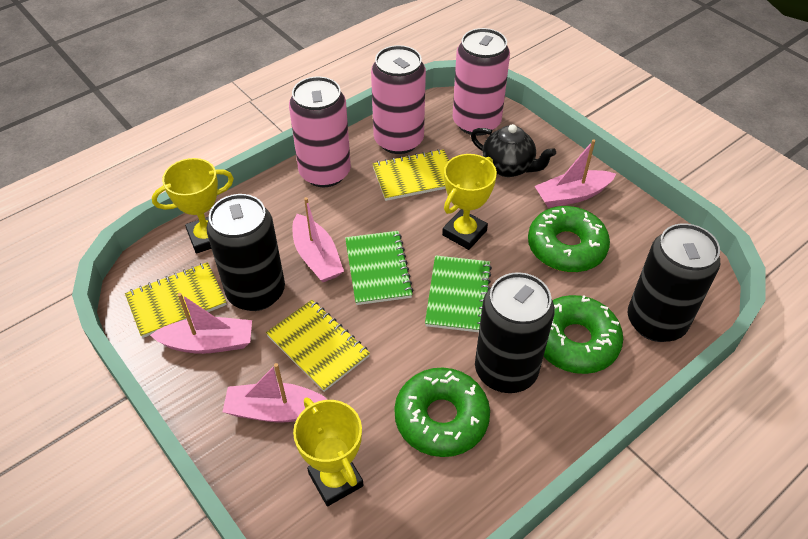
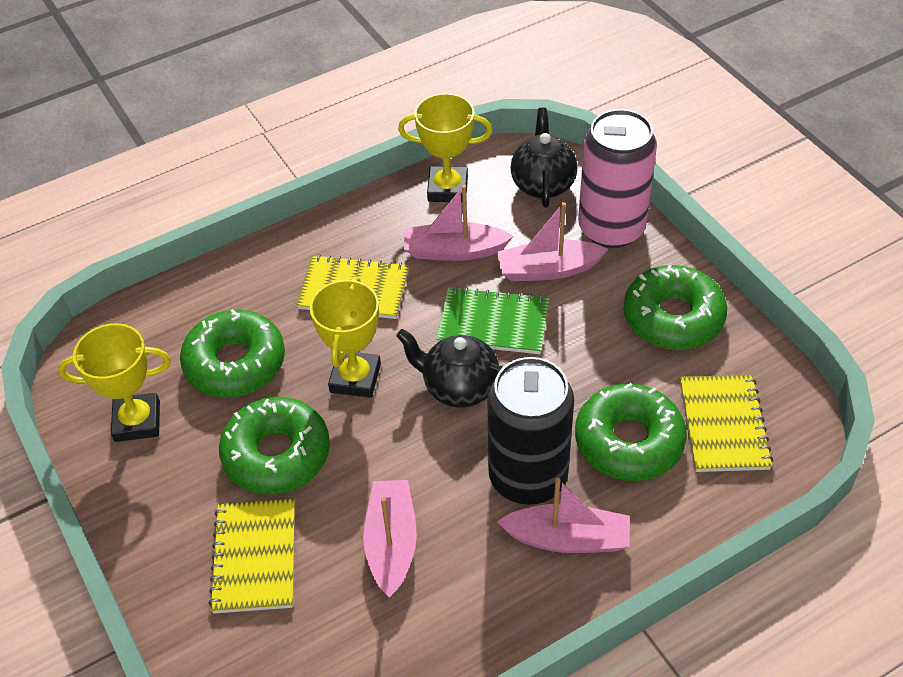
black can: [206,194,285,311] [475,272,555,393] [628,223,720,342] = 3 -> [487,357,574,505] = 1
black teapot: [471,124,556,177] = 1 -> [396,329,503,408] [510,108,578,208] = 2
green donut: [394,368,490,457] [528,206,610,272] [543,295,623,374] = 3 -> [180,309,285,398] [219,397,330,494] [575,383,687,481] [624,265,727,350] = 4
green notebook: [345,231,414,305] [425,255,492,332] = 2 -> [437,286,549,354] = 1
pink can: [289,76,351,187] [371,45,426,154] [453,28,510,136] = 3 -> [578,109,657,248] = 1

